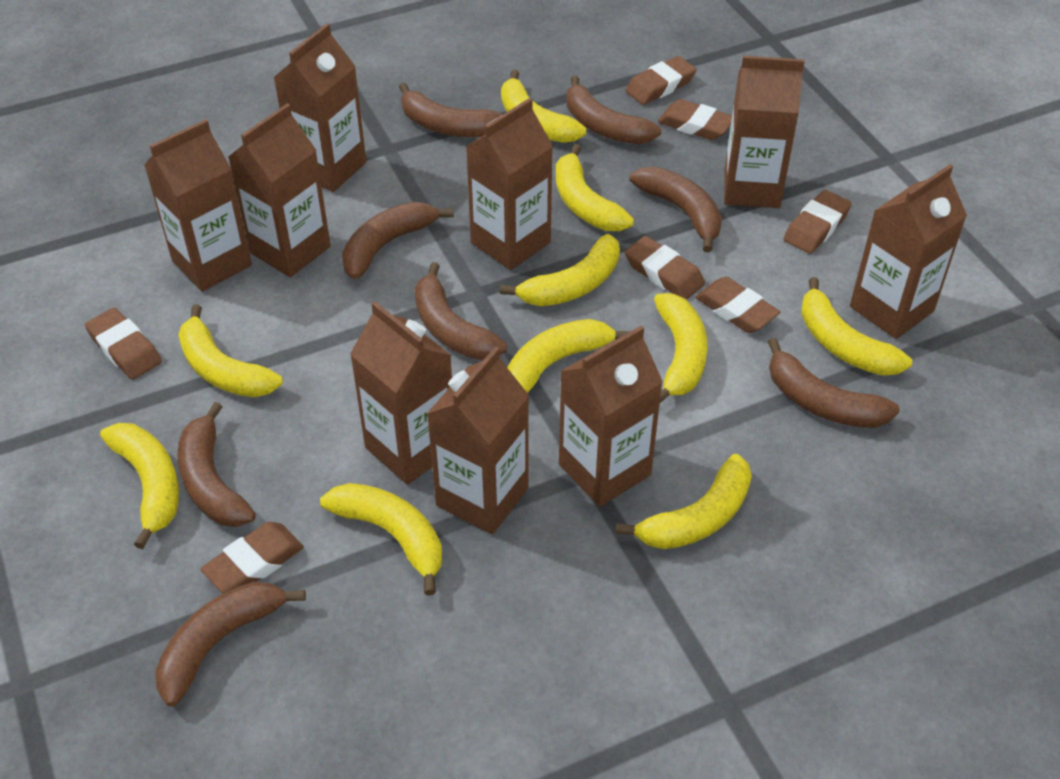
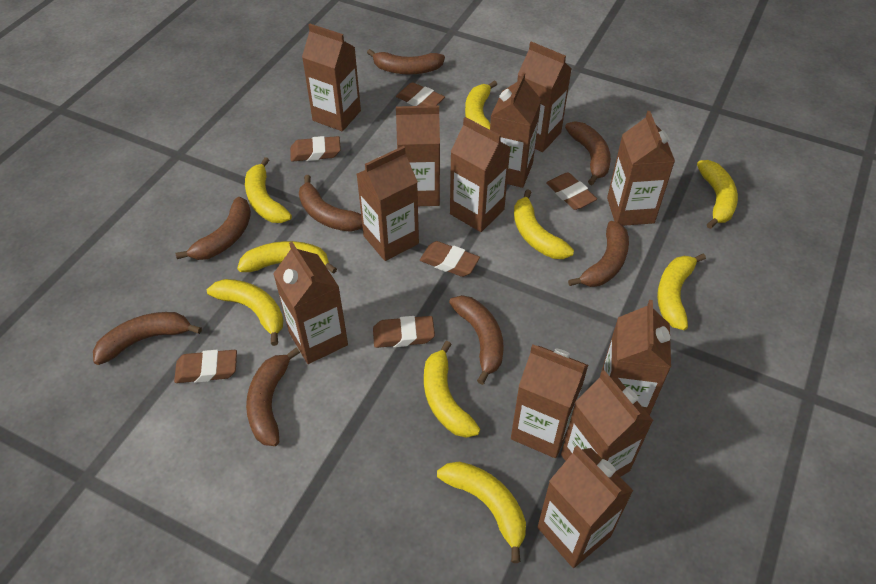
brown carton: [144,119,252,292] [228,104,331,277] [273,23,366,192] [350,301,452,485] [427,347,529,535] [466,98,553,270] [559,326,663,507] [724,56,804,208] [850,164,967,339] = 9 -> [273,242,348,364] [302,24,361,131] [357,146,419,261] [396,106,440,206] [450,117,511,232] [490,72,541,188] [511,344,588,458] [517,42,571,152] [537,445,633,568] [561,370,654,477] [600,300,671,416] [607,111,675,226] = 12
brown eraser: [85,308,162,380] [201,522,304,593] [625,56,696,105] [625,236,705,300] [658,99,732,140] [695,277,780,333] [783,190,852,254] = 7 -> [174,350,237,383] [290,136,341,162] [373,316,435,348] [396,82,445,106] [420,241,480,277] [546,172,597,210] = 6
yellow banana: [100,423,179,549] [178,304,283,397] [320,483,442,596] [500,234,620,307] [501,70,586,143] [507,319,630,393] [556,144,634,231] [616,454,752,549] [654,293,708,403] [801,277,912,376] = 10 -> [207,279,284,346] [237,241,337,274] [245,157,292,223] [424,341,480,438] [437,462,526,563] [465,80,497,130] [514,189,574,259] [657,253,706,330] [697,160,738,229] = 9

